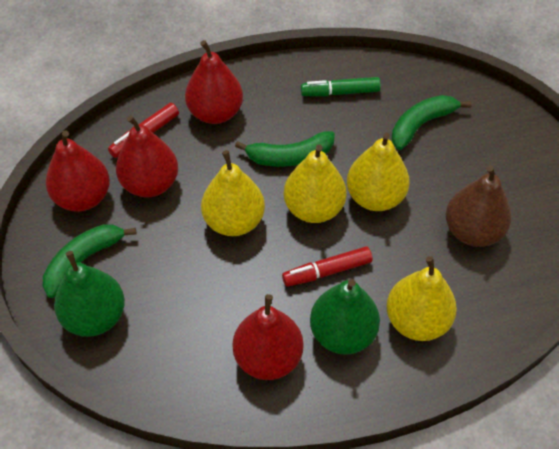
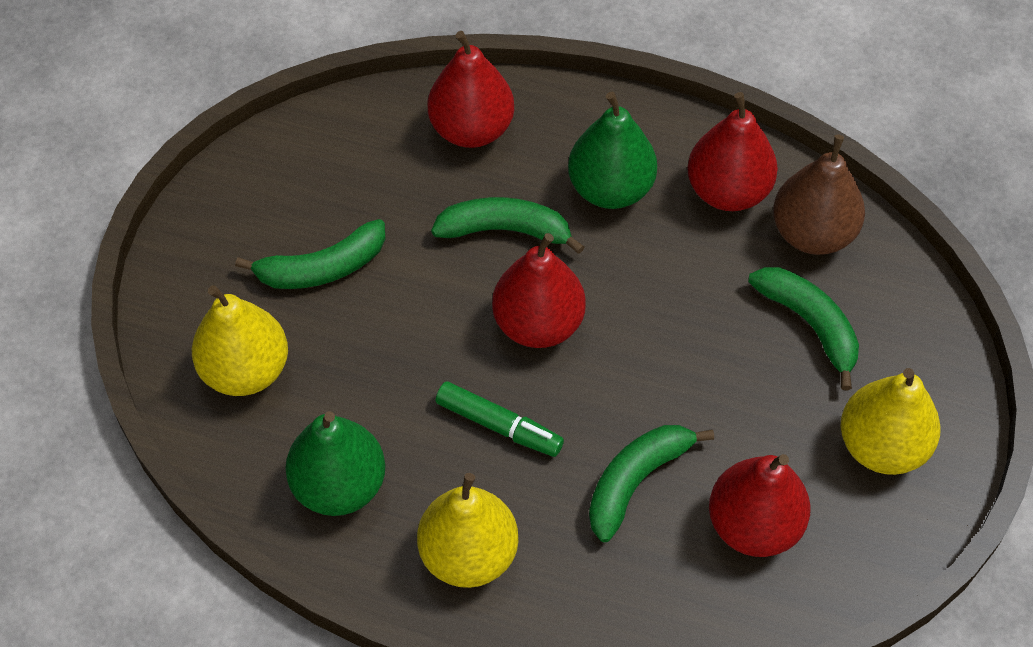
green banana: [43,224,136,298] [235,131,335,167] [392,95,471,150] = 3 -> [235,219,385,289] [431,197,584,254] [589,425,714,542] [748,267,859,390] = 4
red marker: [108,103,179,158] [282,247,373,287] = 2 -> none = 0
yellow pear: [201,150,265,236] [283,144,347,223] [347,132,410,211] [386,256,457,341] = 4 -> [192,285,288,396] [417,473,518,588] [840,368,941,475] = 3

